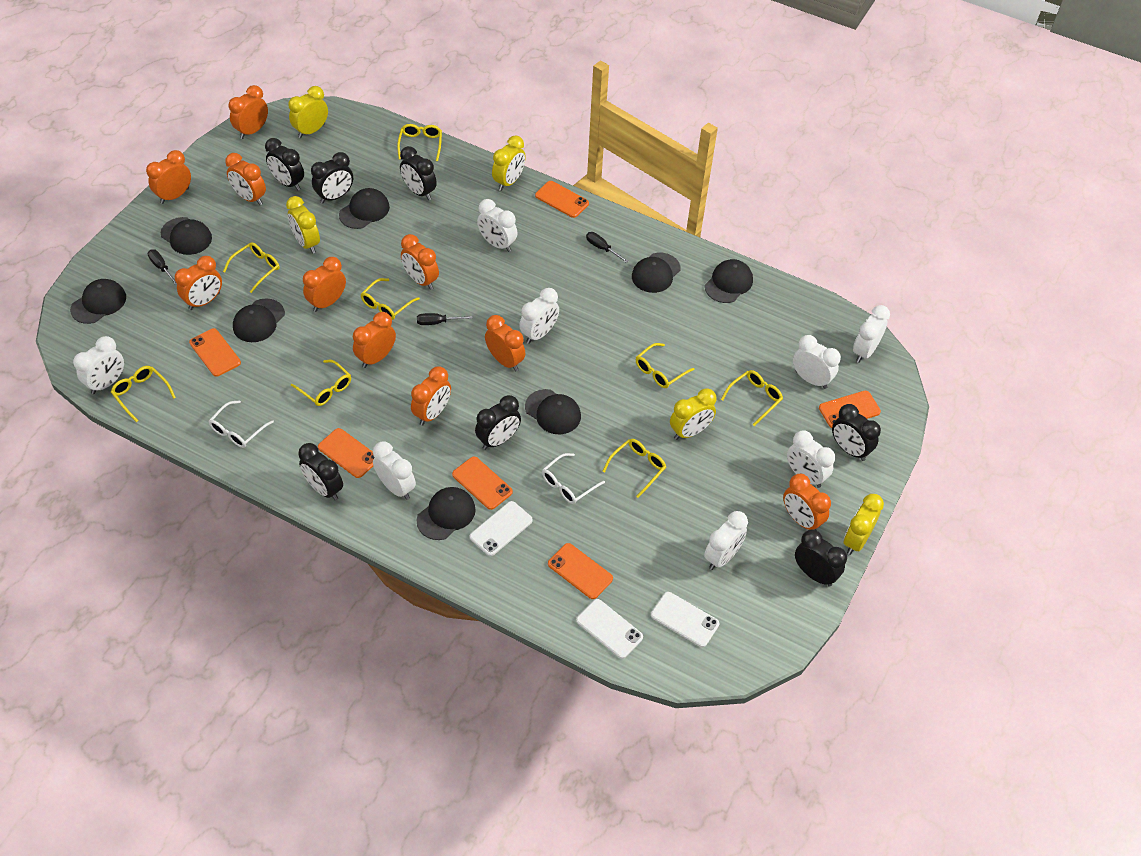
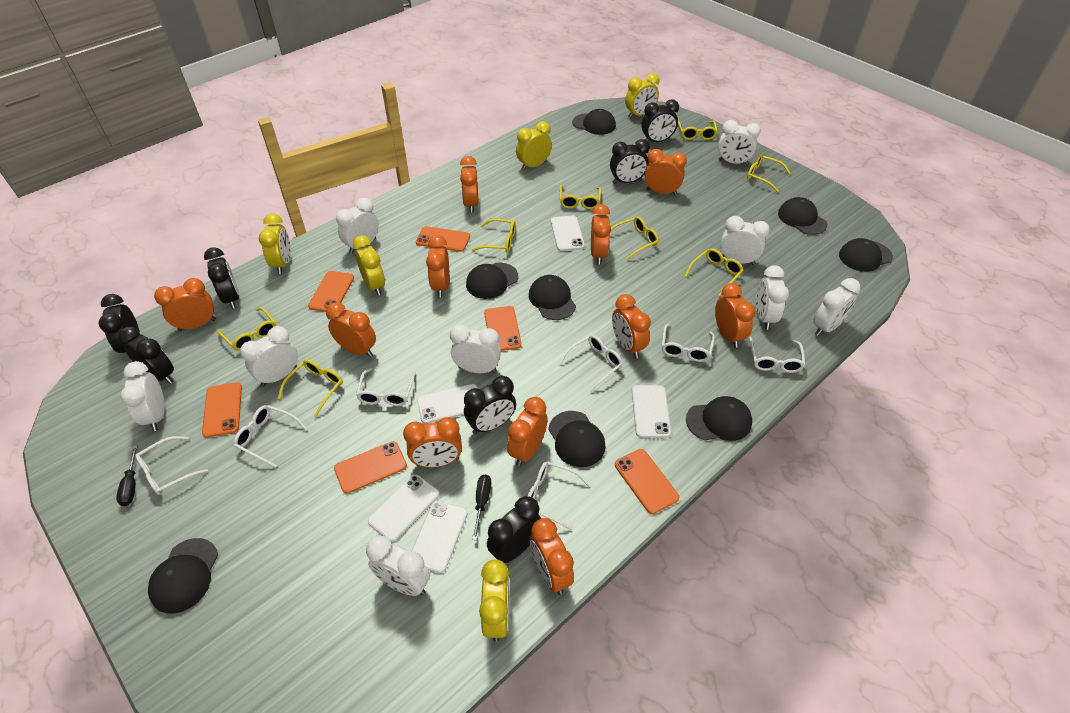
black screwdriver: [148,249,177,285] [417,313,473,325] [586,232,628,263] = 3 -> [116,445,138,506] [472,474,491,540] = 2
orange clock: [146,150,191,204] [175,256,222,310] [225,153,266,205] [229,85,268,139] [303,257,346,312] [353,312,396,368] [401,234,439,290] [411,366,451,426] [485,315,525,371] [783,474,831,530] = 10 -> [154,278,216,331] [326,302,376,357] [403,417,462,468] [426,235,449,297] [460,156,479,213] [507,397,547,466] [530,518,574,595] [591,204,611,265] [612,294,651,358] [645,149,687,195] [715,283,756,348] = 11
white clock: [73,336,124,394] [373,441,416,500] [477,199,517,252] [519,288,559,344] [704,511,748,570] [787,430,835,488] [793,335,841,389] [853,305,890,363] = 8 -> [120,361,165,431] [240,326,298,387] [336,198,379,254] [366,536,430,596] [450,324,501,373] [718,120,761,165] [720,216,770,265] [756,265,789,330] [813,278,861,336] = 9
white glasses: [209,400,274,448] [542,453,605,504] = 2 -> [135,436,208,495] [234,405,307,468] [356,368,416,406] [527,461,591,530] [559,335,623,392] [662,324,715,362] [749,337,805,373] = 7
white phone: [470,501,533,556] [576,599,643,659] [651,592,719,647] = 3 -> [368,474,439,542] [411,501,467,573] [417,384,478,424] [551,215,585,251] [632,385,671,438] = 5

